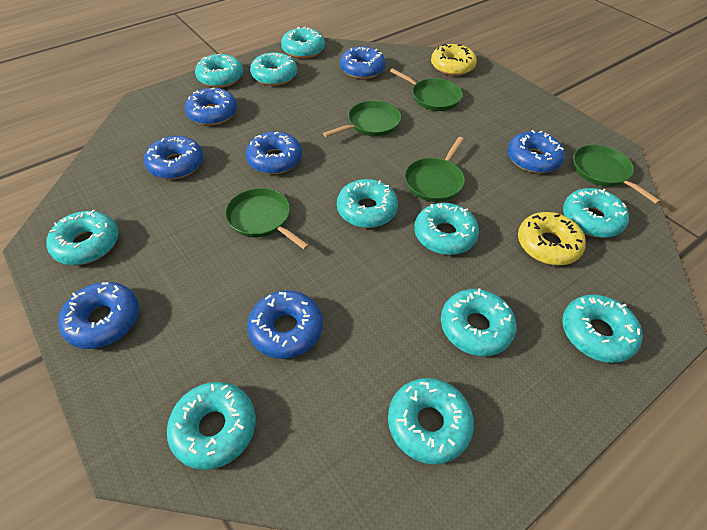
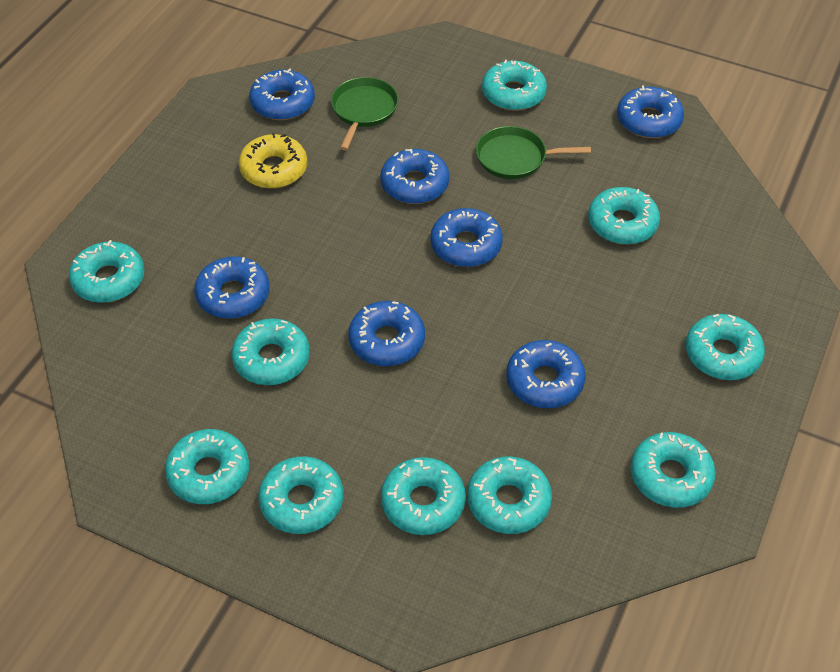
green pan: [225,188,309,250] [323,100,401,137] [390,68,463,111] [405,137,465,202] [573,145,661,204] = 5 -> [331,77,398,150] [476,126,591,179] = 2
turquoise donut: [46,210,119,265] [167,382,256,470] [195,54,243,88] [250,52,297,86] [281,26,325,58] [337,179,398,228] [388,378,474,464] [414,203,479,255] [441,288,516,356] [562,294,642,363] [563,188,629,238] = 11 -> [69,240,144,303] [165,429,249,504] [231,318,310,385] [258,456,343,534] [381,457,466,535] [467,456,552,534] [482,60,547,111] [588,187,660,245] [631,432,716,508] [686,314,765,380] = 10
yellow donut: [431,44,477,76] [518,212,586,265] = 2 -> [238,133,307,189] = 1

